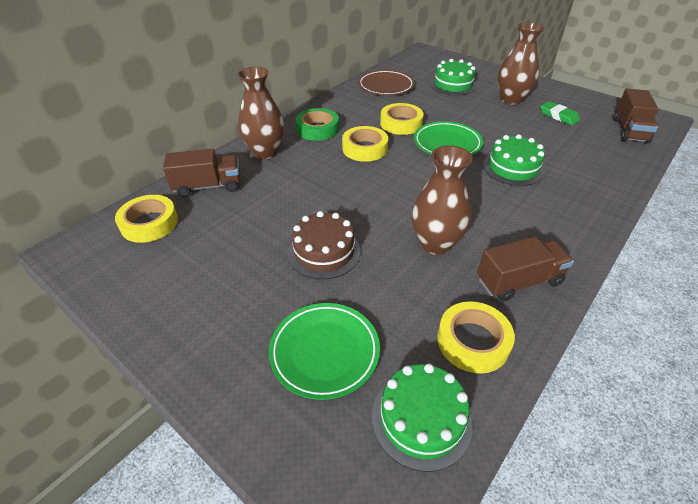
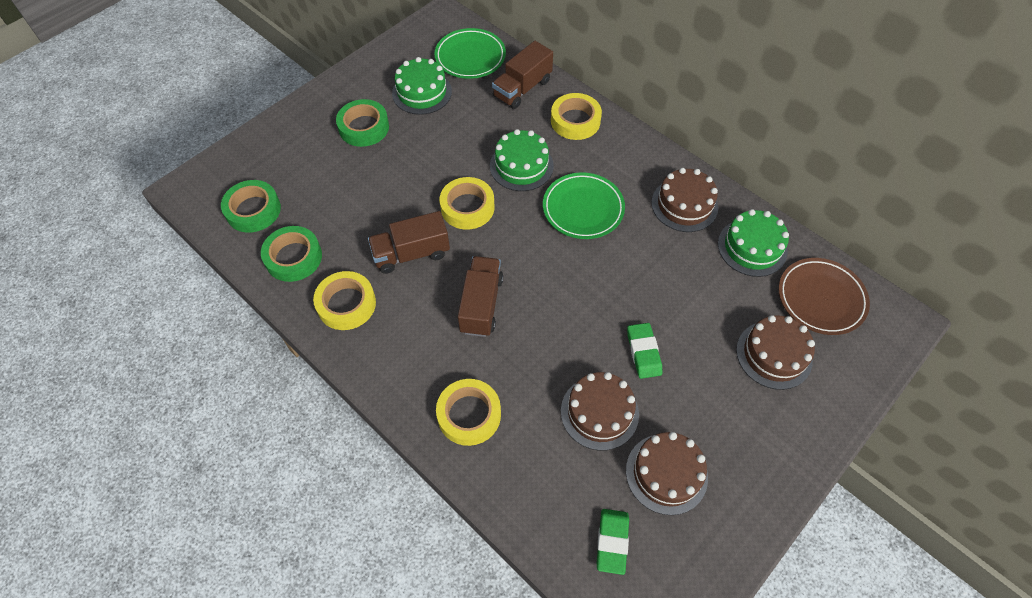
brown cake: [288,211,360,279] = 1 -> [561,372,639,451] [626,432,708,515] [651,168,718,232] [736,315,815,390] = 4
brown vase: [237,67,284,159] [412,145,473,255] [498,22,544,105] = 3 -> none = 0
green eraser: [540,101,580,125] = 1 -> [597,509,629,575] [627,323,662,379] = 2
green tape: [296,108,339,141] = 1 -> [221,180,281,233] [261,226,322,282] [336,99,389,147] = 3

